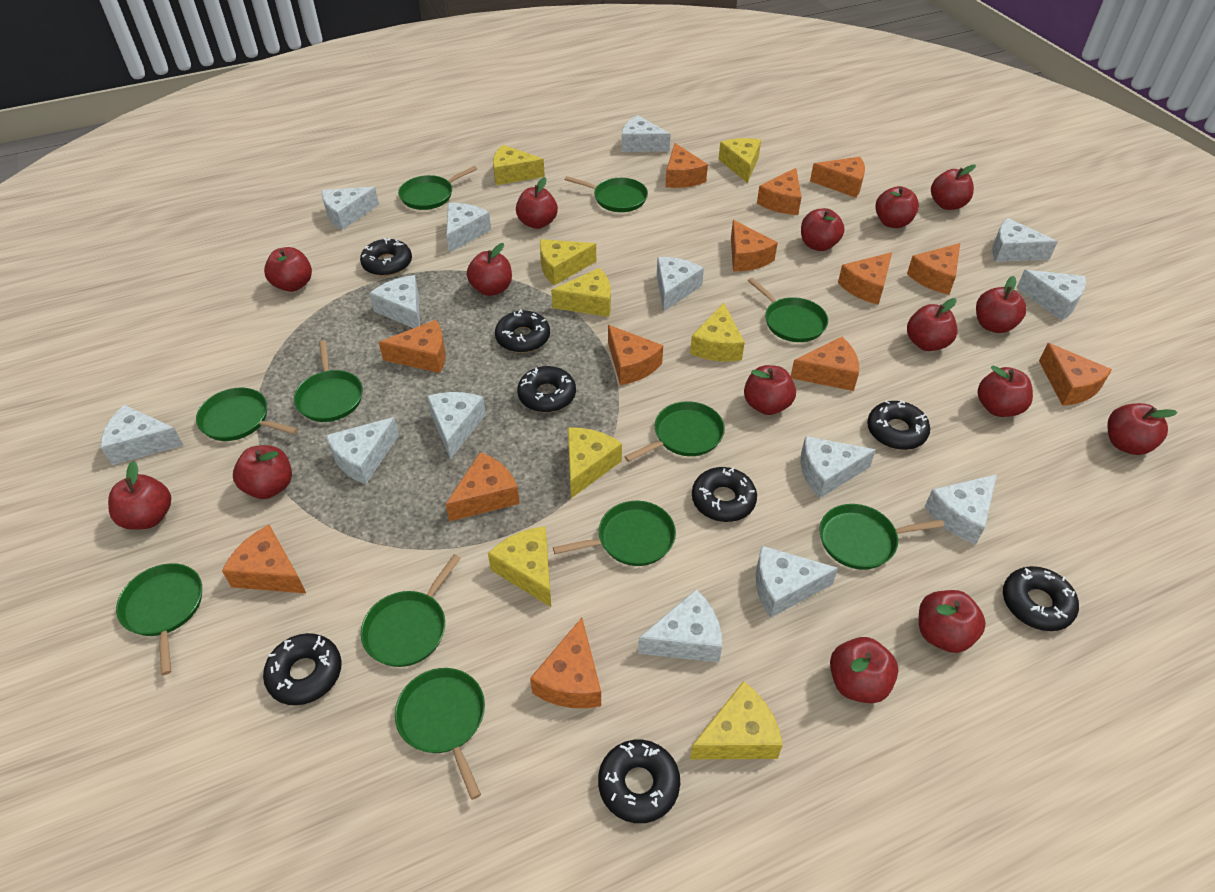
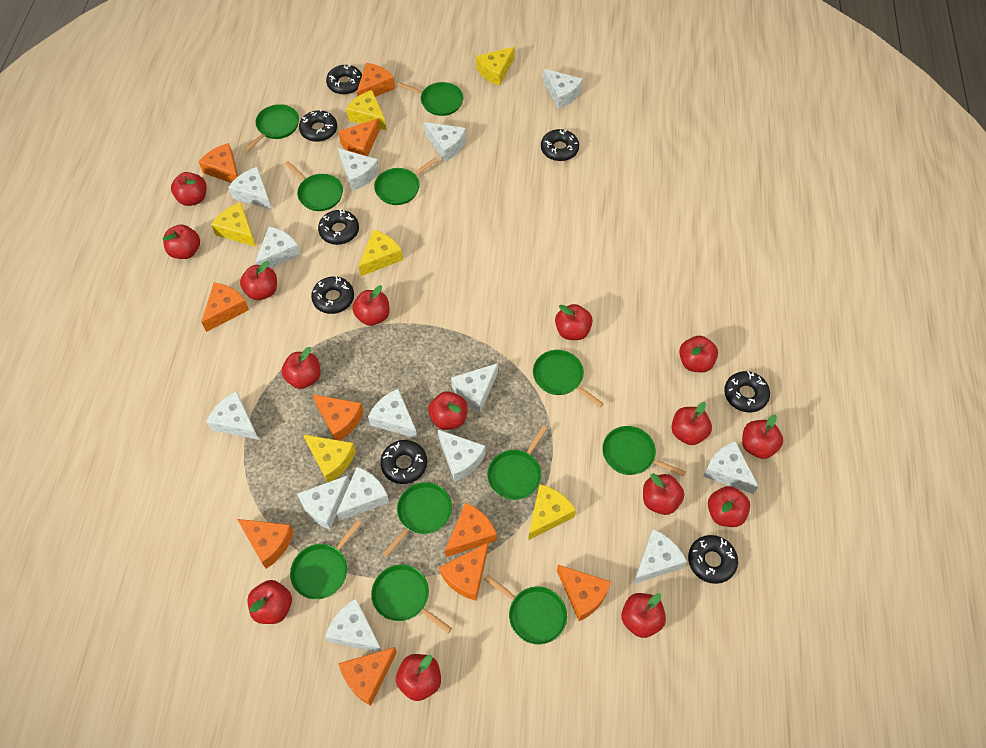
orange cheese: [222,525,306,593] [379,320,445,373] [446,452,520,521] [530,618,601,708] [608,325,663,385] [665,143,708,188] [731,220,778,271] [757,168,802,215] [791,337,859,391] [810,157,865,198] [838,252,892,305] [907,243,960,295] [1039,343,1112,406] = 13 -> [199,143,238,183] [201,283,249,332] [237,519,294,569] [312,394,363,441] [338,119,380,156] [338,647,397,706] [357,63,395,97] [439,542,488,601] [445,503,497,557] [557,565,611,621] = 10
yellow cheese: [488,526,551,607] [493,145,545,185] [540,239,596,286] [551,268,611,317] [568,427,622,498] [690,303,745,362] [690,681,783,759] [718,138,761,183] = 8 -> [211,203,256,247] [304,435,356,483] [346,90,387,131] [359,230,403,276] [476,47,514,86] [528,484,576,540] = 6

